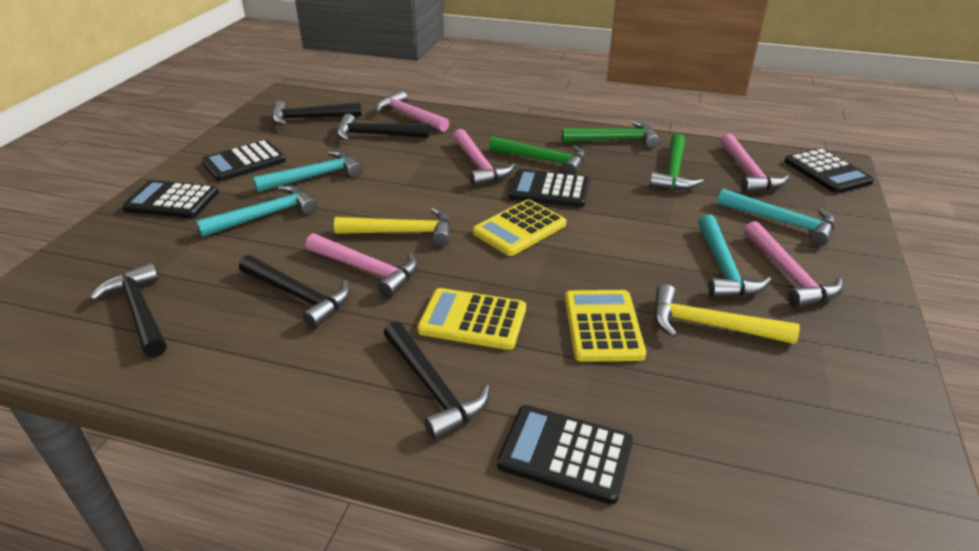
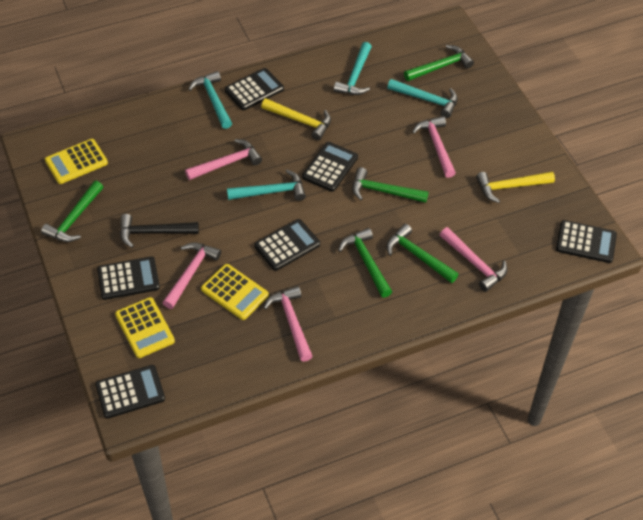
black calculator: [122,180,219,218] [201,140,286,182] [497,405,633,505] [508,169,589,207] [784,148,874,193] = 5 -> [95,365,165,419] [97,256,160,300] [225,68,284,110] [254,219,320,271] [302,142,358,192] [556,220,617,263] = 6
black hammer: [90,262,167,357] [239,255,350,329] [272,101,362,126] [337,114,430,141] [384,321,490,440] = 5 -> [120,214,199,248] = 1
green hammer: [489,136,585,175] [562,121,660,148] [649,134,704,190] = 3 -> [41,181,103,242] [338,228,392,298] [352,167,429,203] [386,224,459,283] [404,45,474,81] = 5

